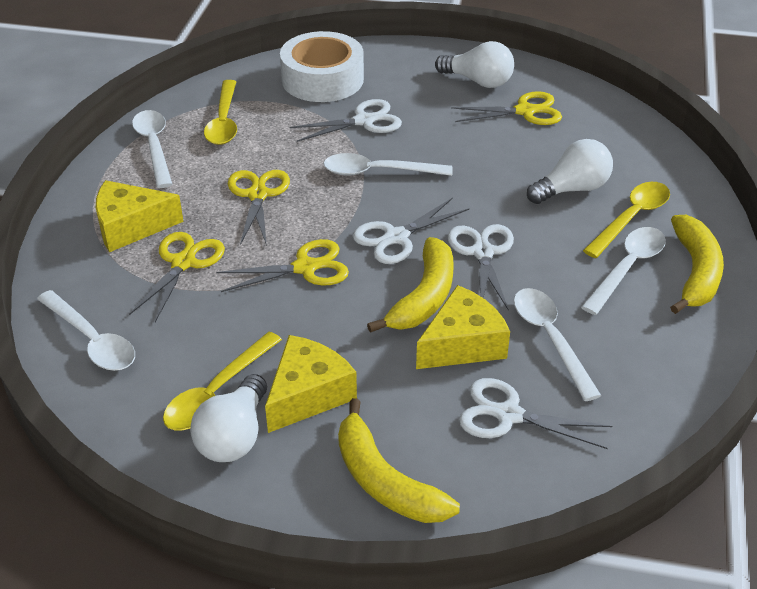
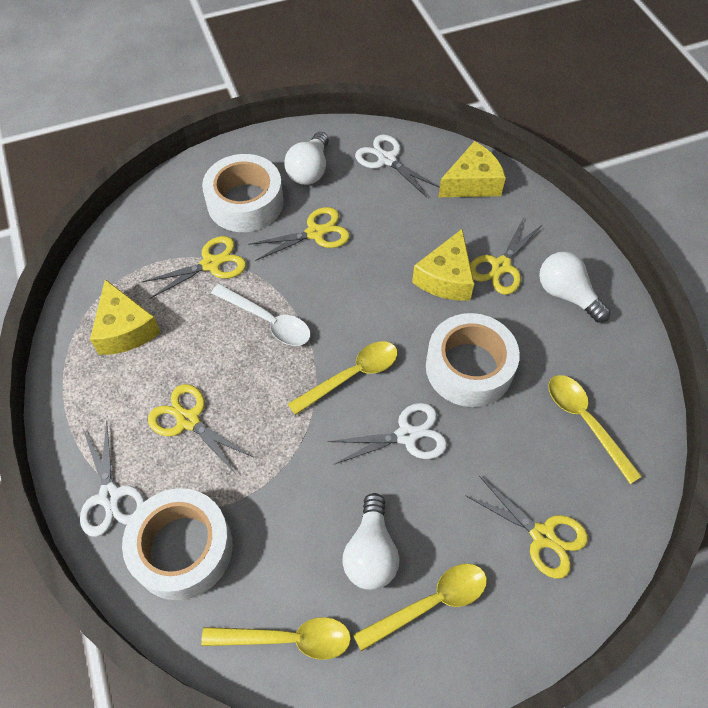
white scissors: [290,99,402,142] [353,198,469,264] [448,224,514,311] [459,378,612,449] = 4 -> [80,420,145,537] [327,403,447,465] [355,134,440,197] = 3
white spoon: [37,290,135,371] [132,110,172,188] [323,153,453,176] [514,288,601,401] [581,227,666,315] = 5 -> [211,284,311,346] = 1
white tape: [280,31,364,102] = 1 -> [122,488,233,600] [202,154,284,232] [426,313,520,407] = 3
yellow banana: [338,398,460,523] [367,237,454,333] [670,215,724,314] = 3 -> none = 0
yellow scissors: [129,232,225,322] [216,239,349,292] [228,170,290,246] [451,91,562,125] = 4 -> [142,236,246,299] [148,384,253,474] [248,207,350,261] [465,476,588,579] [470,217,543,295] = 5
yellow spoon: [163,332,282,430] [204,80,237,145] [583,182,670,258] = 3 -> [201,617,351,660] [288,341,398,415] [353,564,487,651] [548,375,642,484] = 4

